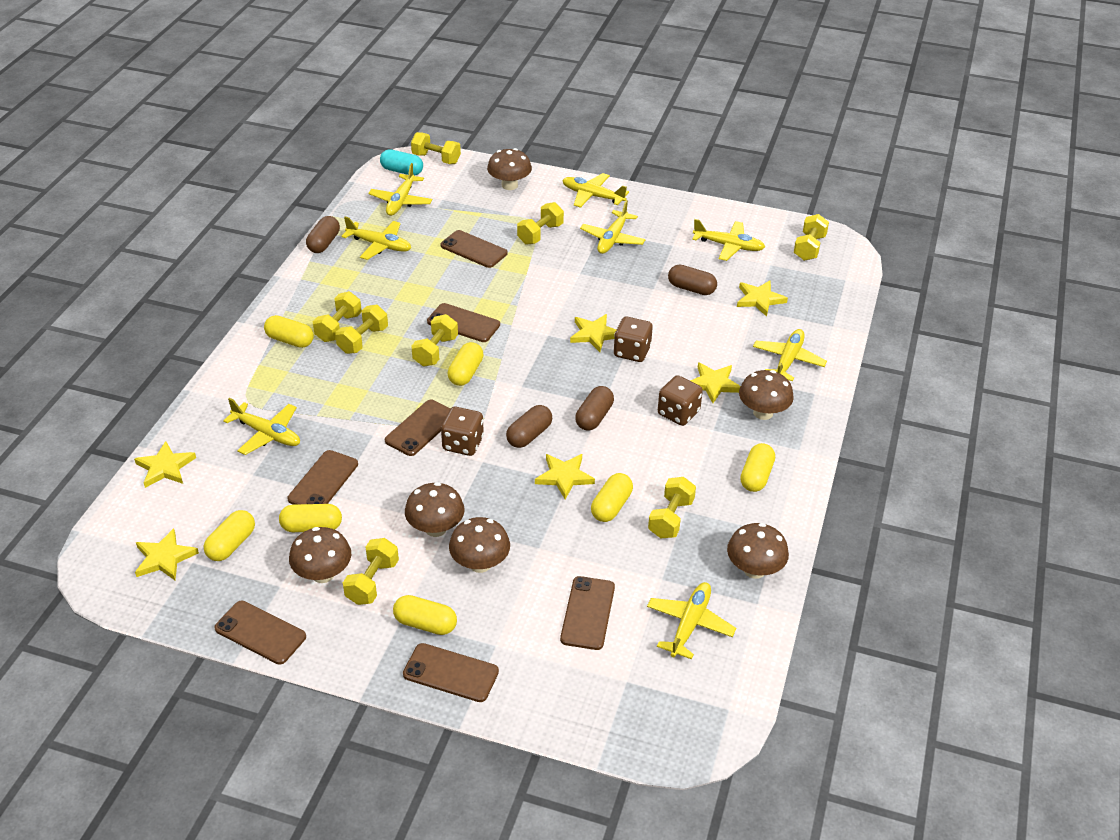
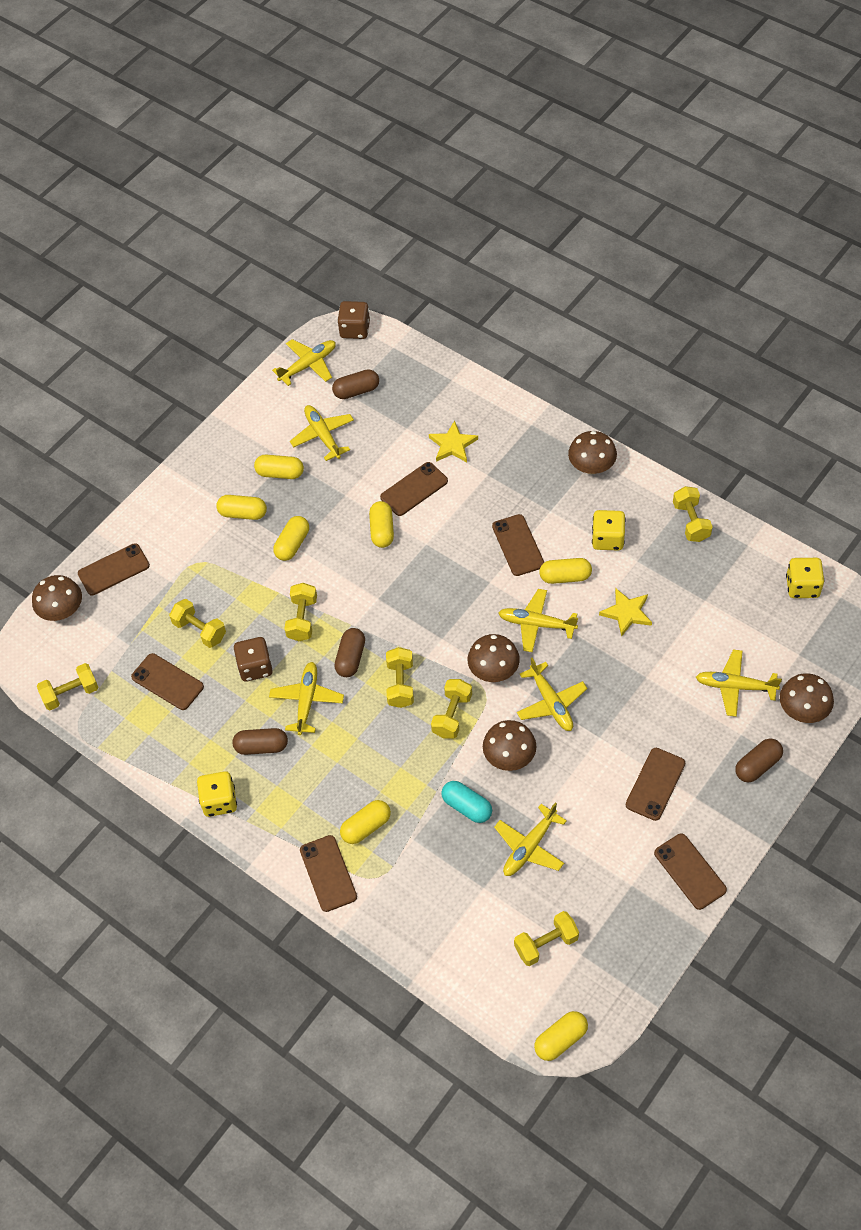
brown dice: [441,407,484,456] [614,317,653,362] [658,375,703,426] = 3 -> [234,637,273,682] [337,301,370,339] = 2
brown mushroom: [289,527,351,583] [405,482,465,537] [449,517,510,573] [487,148,532,190] [727,523,789,579] [739,370,794,420] = 6 -> [32,575,82,621] [468,634,520,682] [483,720,536,771] [568,431,617,474] [780,673,834,723] = 5
yellow dice: none = 0 -> [197,771,237,817] [592,510,626,551] [786,558,824,598] = 3
yellow dumbbell: [313,291,362,342] [335,305,388,354] [343,538,399,605] [411,132,461,164] [411,314,458,367] [517,202,564,245] [648,477,696,538] [794,214,829,261] = 8 -> [37,663,98,710] [169,599,226,648] [284,583,317,641] [386,647,414,708] [431,679,472,739] [514,911,579,966] [673,486,713,542] = 7
yellow plane: [223,398,300,455] [341,217,411,260] [368,163,432,216] [562,173,629,208] [580,200,646,254] [647,582,736,659] [692,219,765,261] [753,329,827,381] = 8 -> [269,662,344,735] [272,339,336,386] [290,405,354,461] [494,802,567,876] [498,589,578,652] [517,658,588,731] [696,649,782,717] = 7
yellow star: [134,441,196,488] [135,528,199,580] [535,454,595,500] [570,314,616,352] [690,362,741,403] [737,280,788,317] = 6 -> [429,421,478,462] [599,589,652,637] = 2

